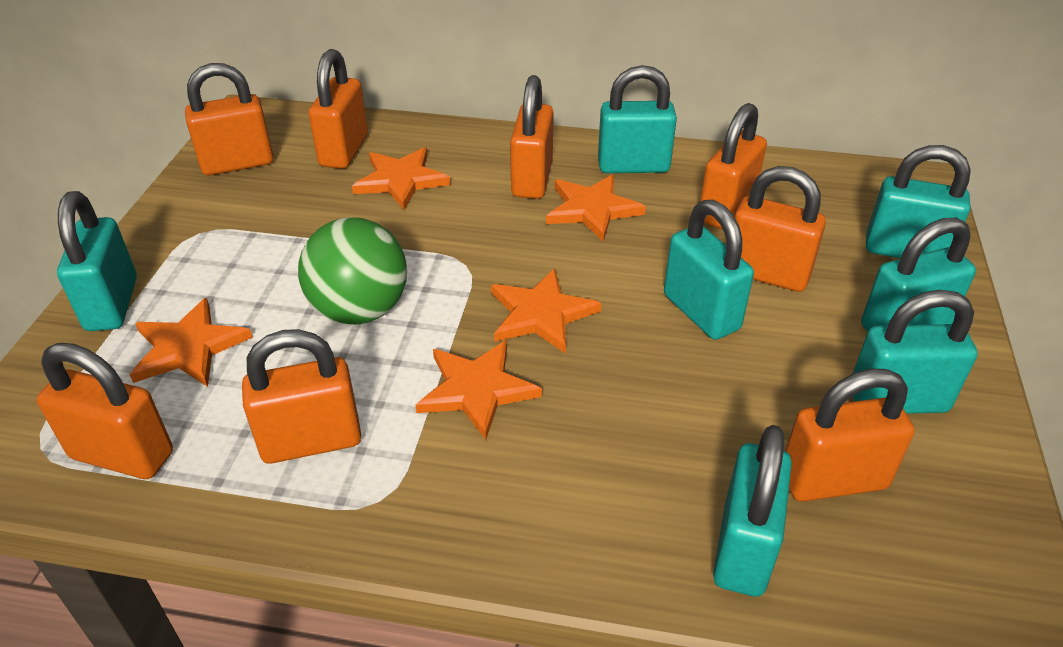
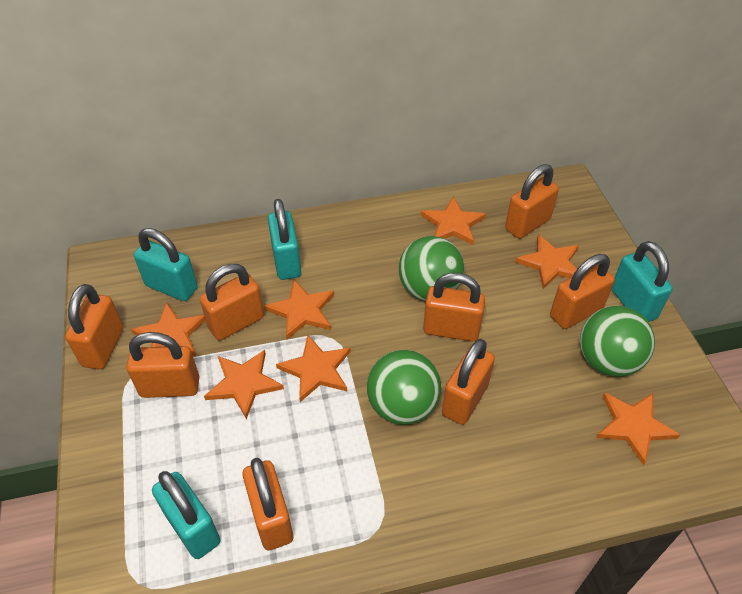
green ball: [298,217,407,325] = 1 -> [367,350,441,425] [399,236,464,301] [580,306,655,377] = 3
orange star: [129,298,253,387] [352,147,450,210] [415,340,542,440] [491,268,602,354] [546,175,646,242] = 5 -> [131,302,206,356] [204,350,284,419] [264,280,334,339] [276,335,351,402] [421,197,486,245] [515,234,579,289] [596,393,680,466] = 7
turquoise padlock: [57,191,137,331] [598,65,677,173] [664,200,754,340] [713,425,792,597] [852,290,978,414] [861,218,976,332] [866,145,971,258] = 7 -> [134,228,198,301] [152,471,220,559] [268,199,301,280] [612,241,673,322] = 4

